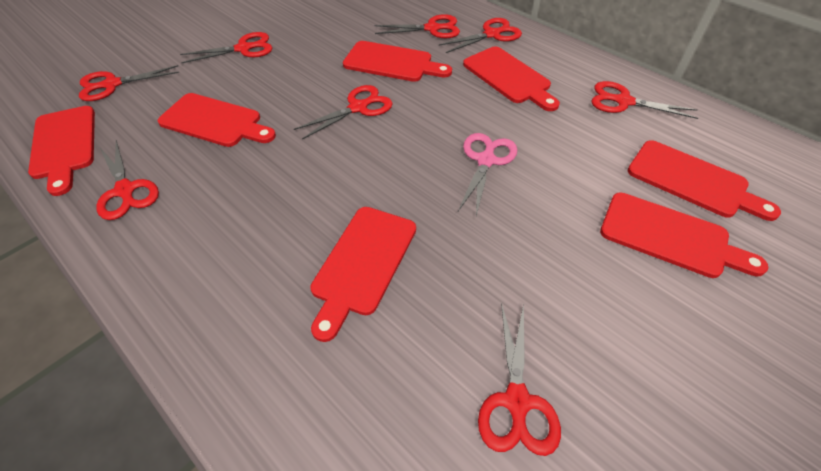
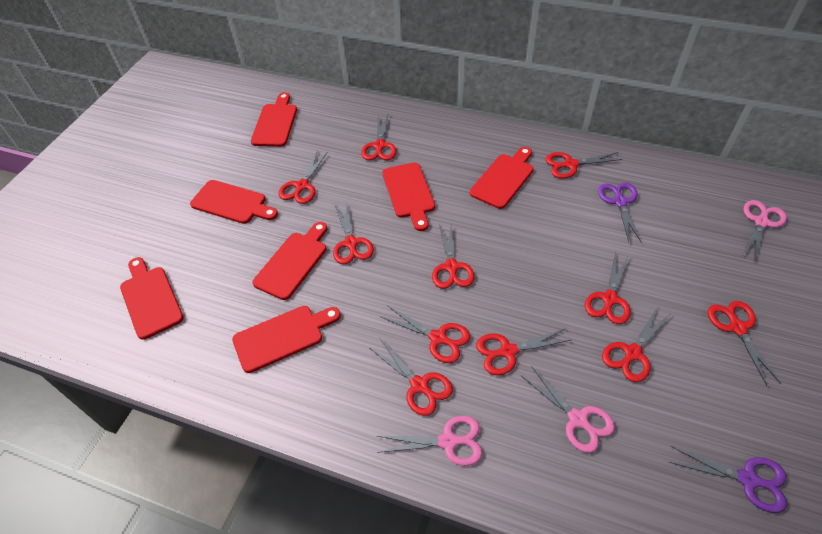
pink scissors: [458,133,517,216] = 1 -> [377,416,482,466] [521,366,615,453] [742,200,787,262] = 3
purple scissors: none = 0 -> [598,182,642,243] [669,446,787,513] = 2
red scissors: [79,65,179,101] [96,140,159,220] [180,32,272,63] [294,85,393,140] [375,14,460,38] [439,18,522,53] [478,302,561,456] [591,81,698,119] = 8 -> [279,150,328,204] [333,201,374,264] [361,113,397,160] [370,339,453,416] [381,306,470,363] [432,223,475,289] [476,328,571,375] [546,152,623,179] [585,252,631,324] [602,306,670,382] [708,301,781,386] = 11

